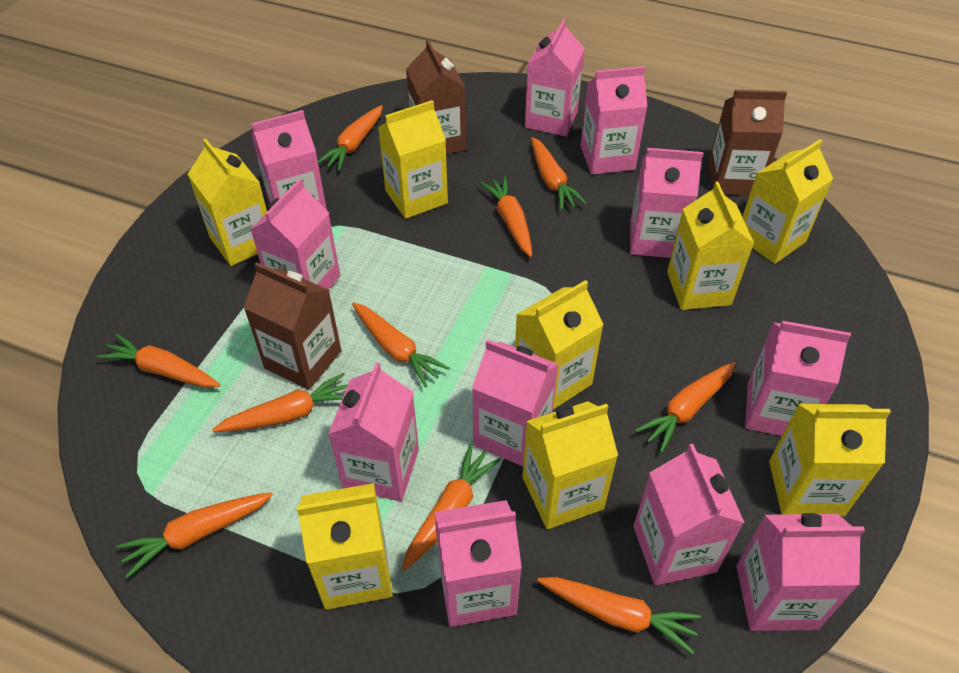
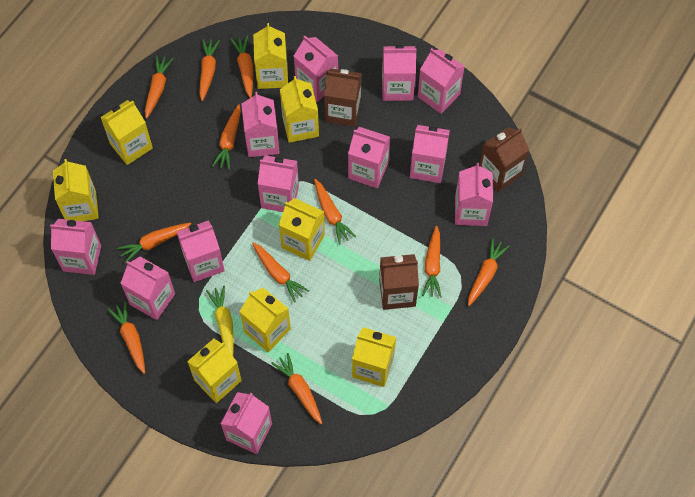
orange carrot: [97,333,221,388] [116,492,273,578] [212,373,348,432] [318,105,383,171] [352,302,450,387] [402,443,501,571] [480,176,532,257] [531,137,587,210] [537,577,701,654] [635,362,736,453] = 10 -> [108,301,145,374] [117,223,191,263] [145,56,173,119] [199,39,220,101] [212,104,241,170] [230,36,253,98] [252,242,309,303] [271,353,322,424] [314,179,356,244] [422,226,441,298] [468,238,509,306] = 11
pink carton: [250,179,340,290] [251,110,327,210] [328,362,419,502] [434,500,522,627] [472,339,559,466] [525,19,585,137] [580,66,648,175] [630,148,703,258] [633,444,745,585] [736,513,865,631] [745,321,851,436] = 11 -> [50,219,101,275] [120,257,175,320] [177,220,225,282] [221,392,272,454] [241,92,280,157] [258,155,299,212] [294,36,338,102] [348,127,390,188] [382,45,416,101] [410,125,450,183] [418,48,465,114] [455,163,493,226] = 12
yellow carrot: none = 0 -> [206,285,234,356] = 1

